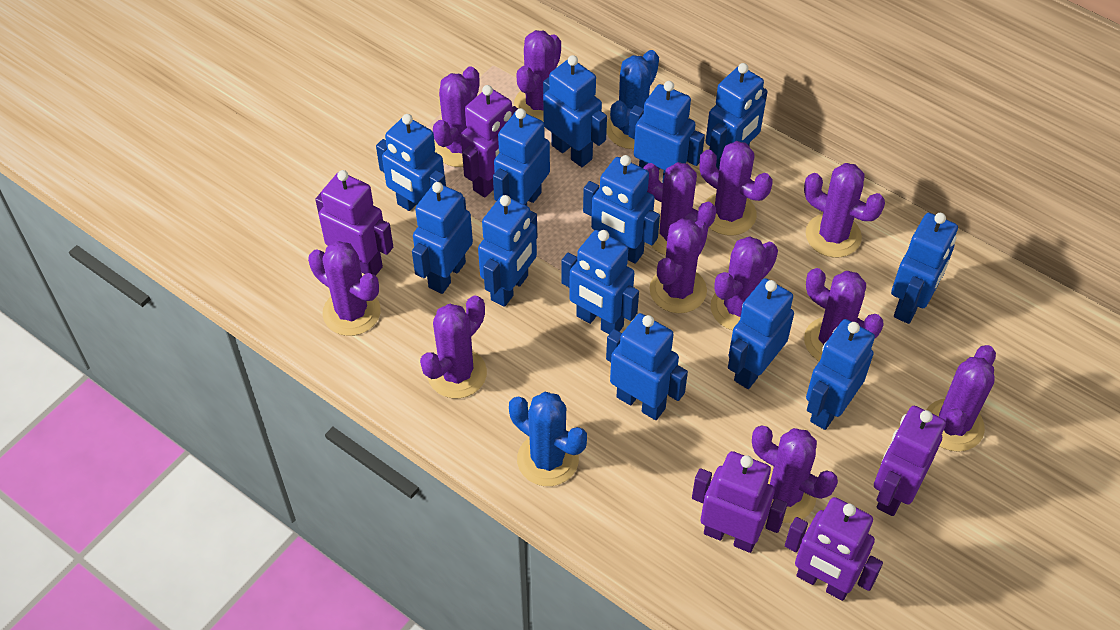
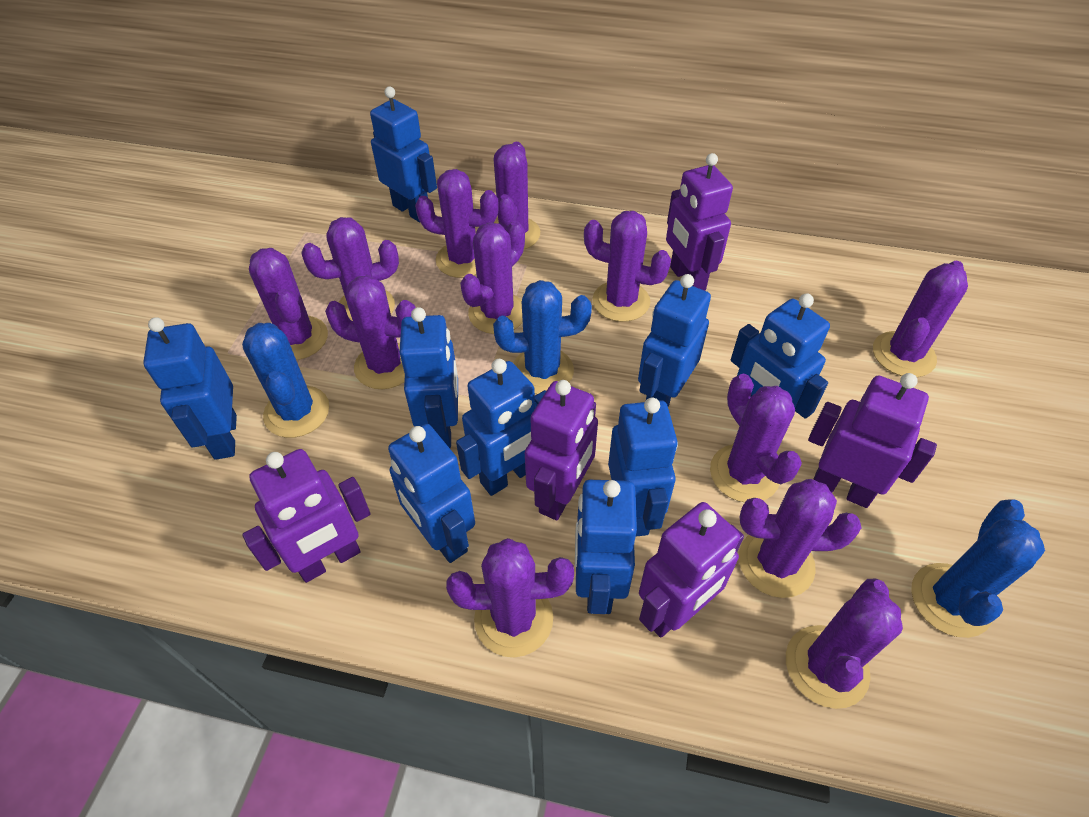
blue cactus: [509,392,587,486] [606,50,659,149] = 2 -> [242,323,329,438] [493,280,592,394] [911,500,1045,638] = 3
blue robot: [376,114,446,211] [412,182,473,294] [478,195,537,307] [493,108,550,206] [543,55,607,167] [561,230,639,334] [583,155,660,264] [606,313,688,420] [628,81,705,183] [706,63,768,170] [728,278,794,389] [806,319,875,430] [891,213,958,324] = 13 -> [143,317,237,460] [370,86,437,222] [388,424,475,563] [399,307,458,448] [456,359,546,496] [575,480,637,614] [608,398,678,537] [638,274,711,406] [731,293,830,419] = 9

